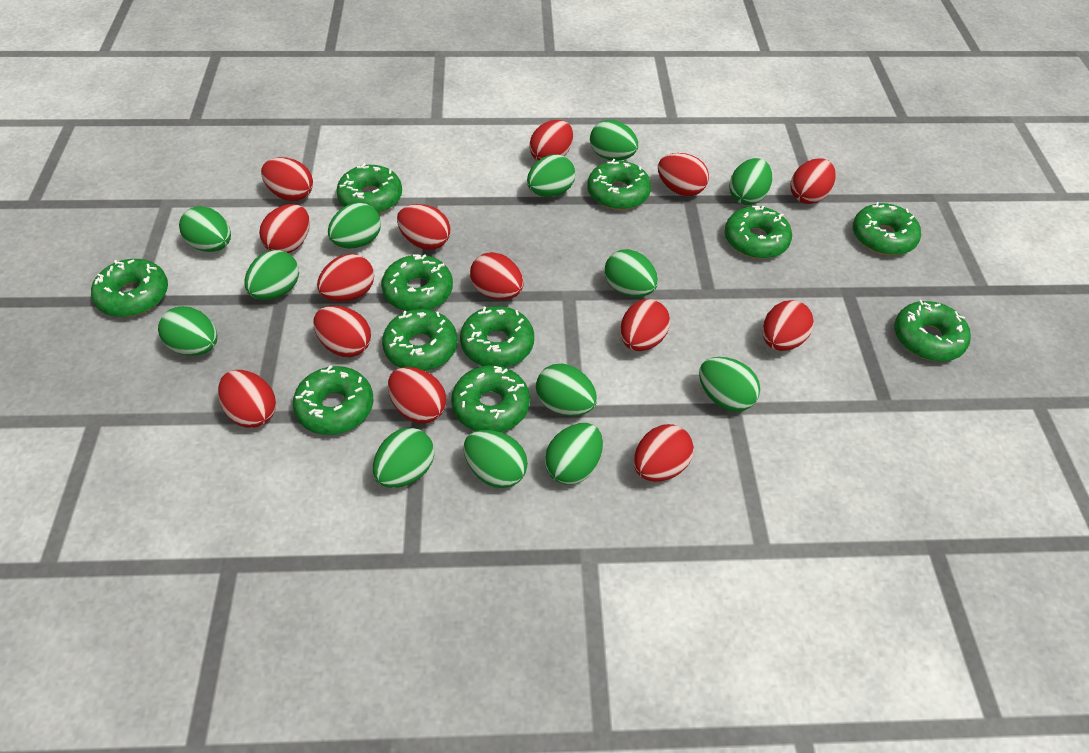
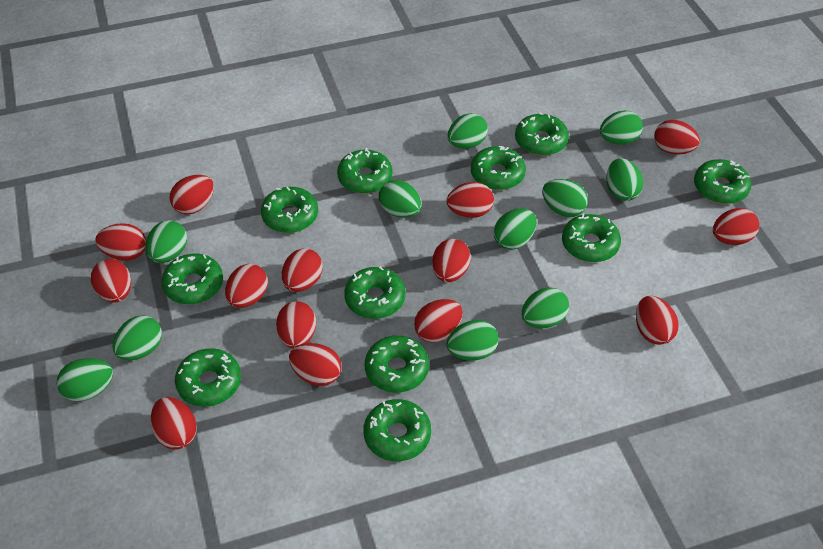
green egg: [158,306,217,356] [179,206,231,252] [245,250,299,300] [328,203,381,249] [373,428,434,488] [463,430,528,488] [527,154,575,197] [536,364,597,416] [545,423,603,485] [590,120,638,161] [605,249,658,297] [699,357,760,412] [729,158,772,205] = 13 -> [57,358,113,402] [112,315,162,361] [146,220,187,263] [379,180,422,218] [446,320,499,361] [447,113,488,149] [494,208,536,250] [521,287,569,328] [542,179,588,217] [600,111,643,145] [606,158,643,201] = 11

